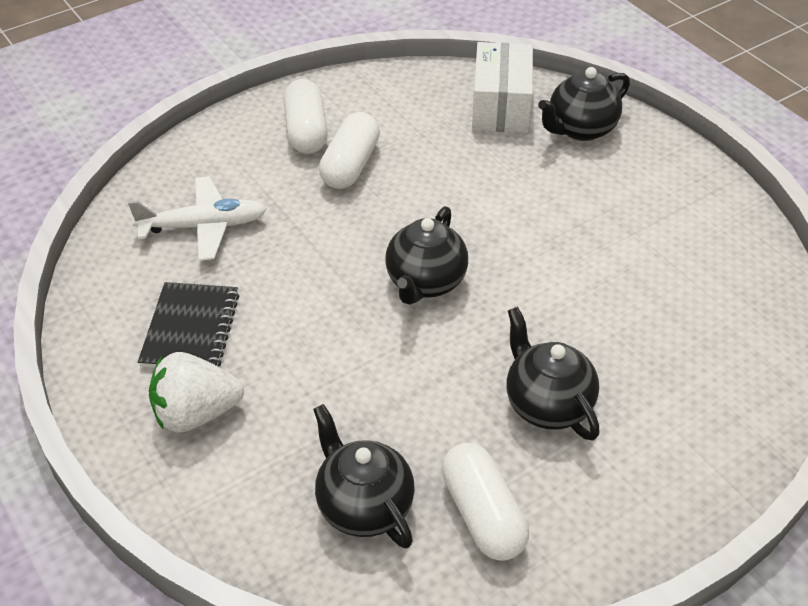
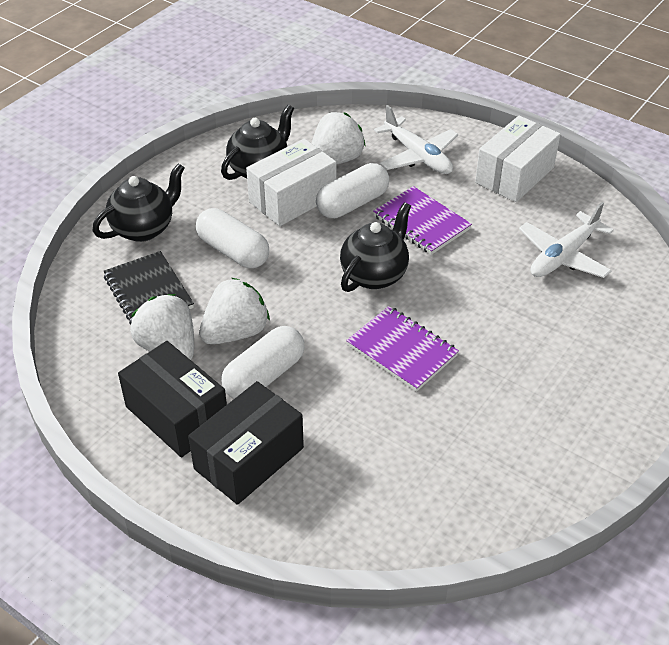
black box: none = 0 -> [118,341,227,458] [188,381,304,505] = 2
black teapot: [313,404,415,548] [385,206,468,305] [506,307,599,440] [538,67,630,141] = 4 -> [93,163,185,242] [221,105,294,180] [340,202,411,292] = 3
purple notebook: none = 0 -> [346,306,459,392] [373,186,472,255] = 2
white box: [472,42,533,133] = 1 -> [246,139,336,226] [475,116,561,202] = 2
white plane: [128,176,266,261] = 1 -> [374,105,458,174] [519,202,614,278] = 2
white strawberry: [149,352,244,433] = 1 -> [130,294,194,360] [199,278,270,344] [312,112,366,165] = 3

